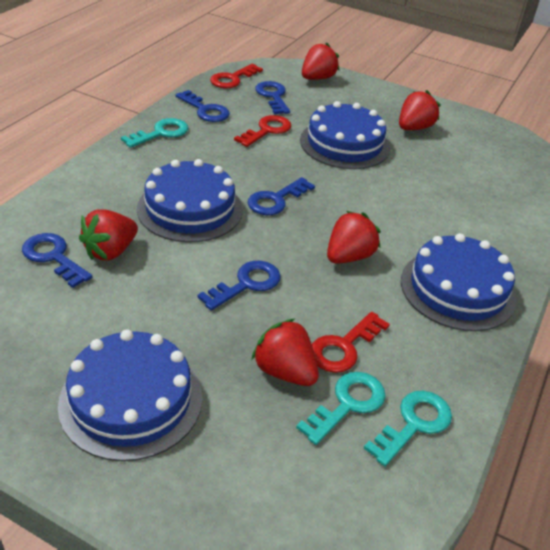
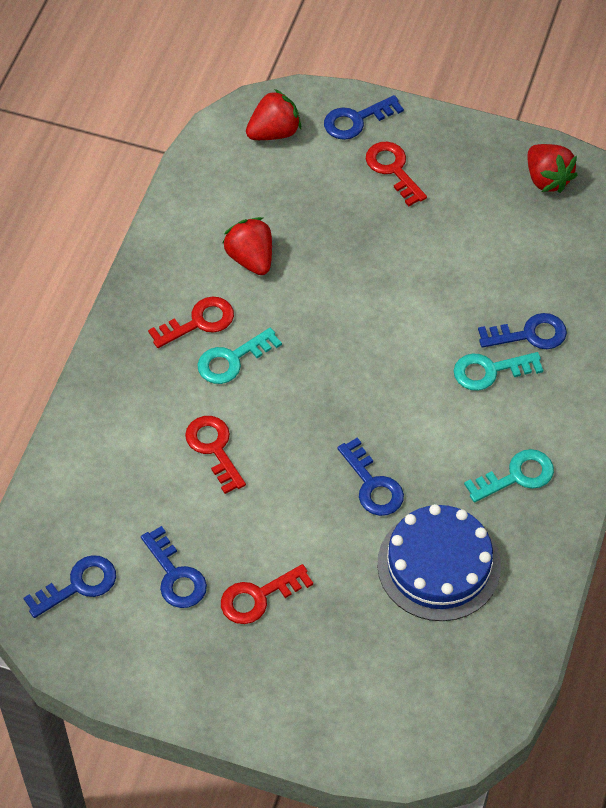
blue cake: [58,330,202,461] [137,159,243,242] [300,101,390,169] [401,233,517,331] = 4 -> [377,504,501,621] = 1
red key: [210,64,263,89] [234,115,291,147] [312,312,390,373] = 3 -> [148,297,234,348] [185,416,246,494] [221,564,313,624] [366,142,427,206] = 4
red strawberry: [79,209,138,261] [251,318,319,386] [302,42,340,80] [327,211,381,264] [399,90,441,130] = 5 -> [222,217,272,275] [246,89,301,140] [528,144,577,193] = 3

